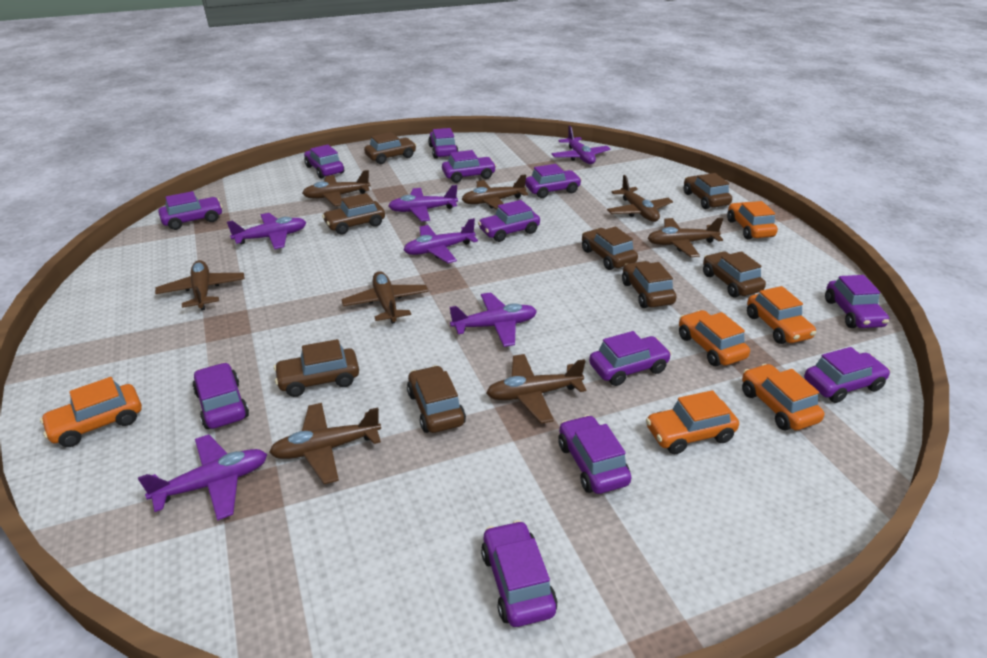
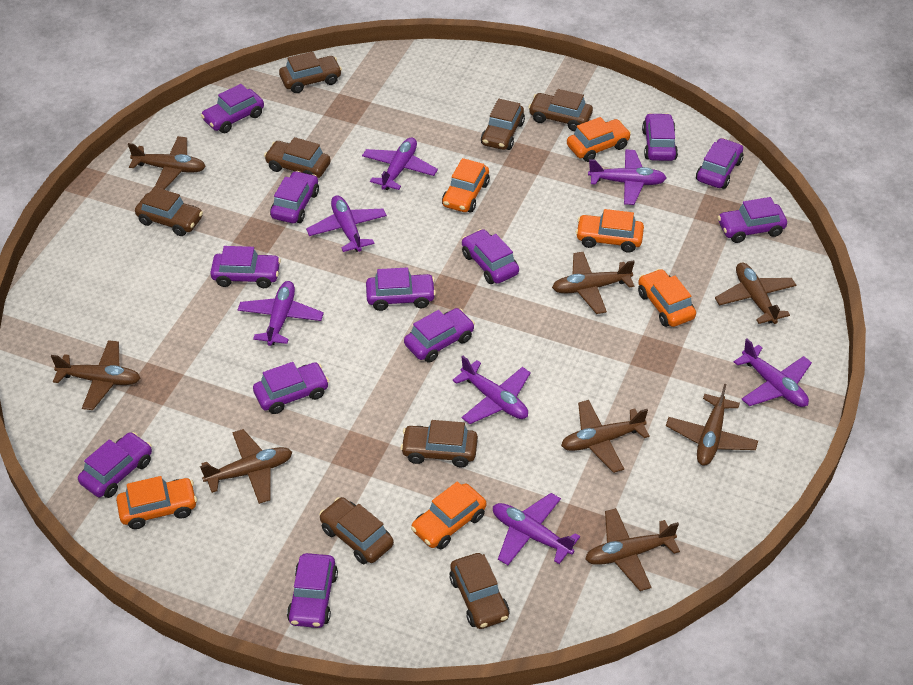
purple plane: [138,435,267,521] [227,213,306,249] [388,185,458,222] [404,218,478,263] [450,292,537,347] [552,126,610,164] = 6 -> [238,281,324,346] [306,195,387,252] [362,137,438,190] [452,356,531,424] [493,493,580,565] [588,149,666,205] [734,339,812,407] = 7

